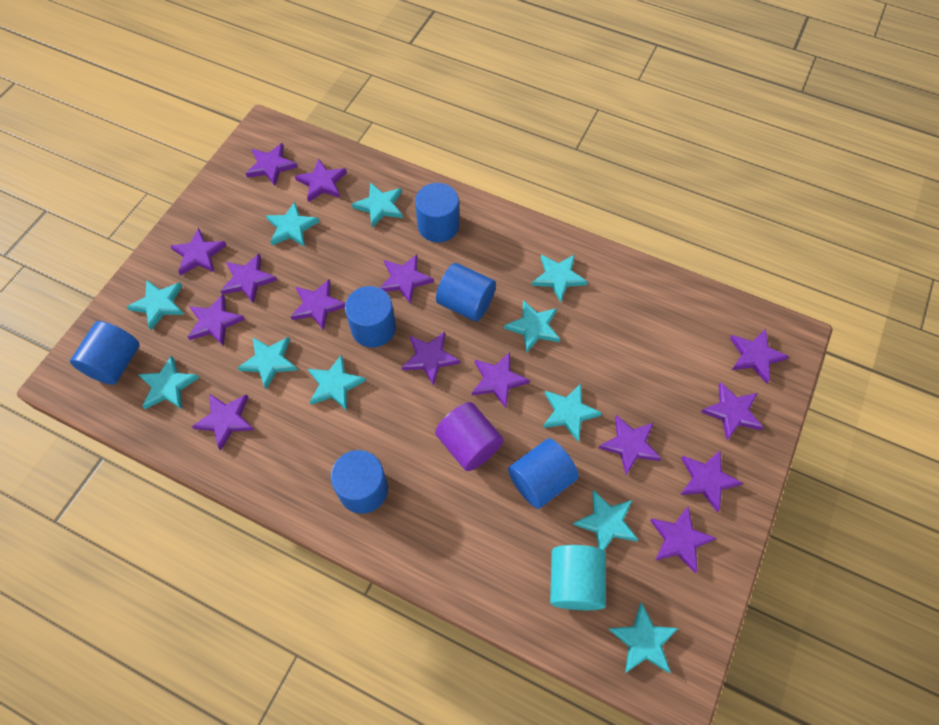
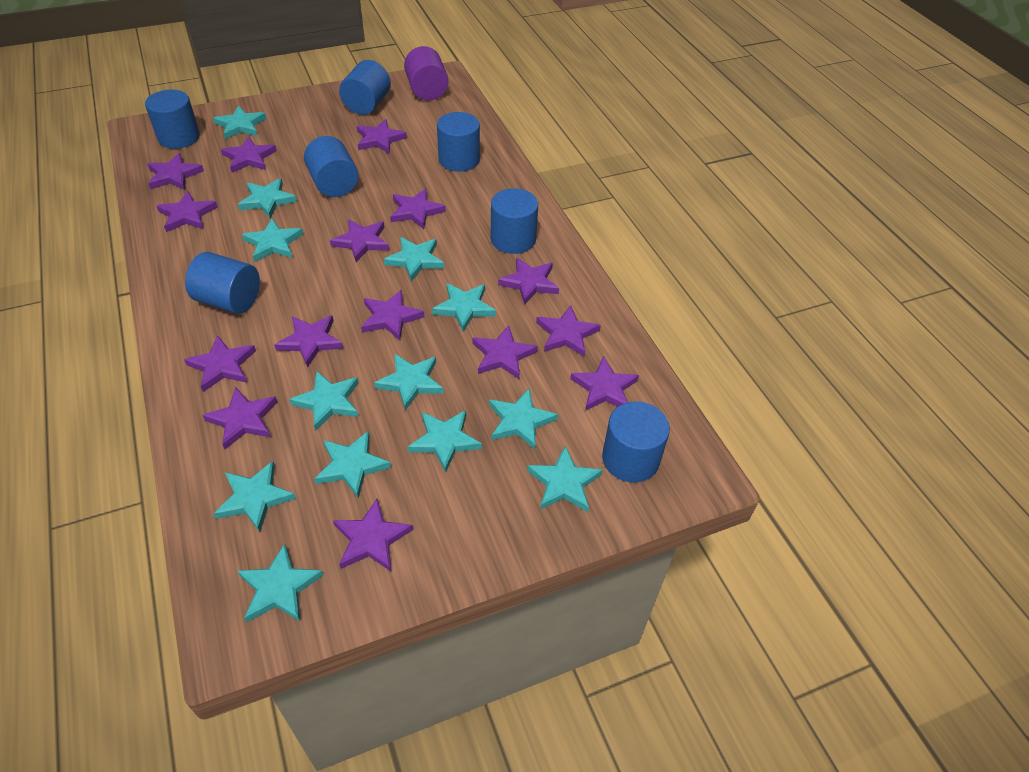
blue cylinder: [70,321,140,385] [331,450,388,514] [345,286,396,348] [415,183,459,242] [436,263,496,322] [508,439,579,509] = 6 -> [145,89,200,149] [185,252,260,314] [304,136,359,197] [339,60,391,115] [437,112,480,172] [491,188,538,254] [602,401,670,482] = 7
turquoise cylinder: [550,545,606,610] = 1 -> none = 0
turquoise star: [127,280,184,330] [138,355,199,409] [237,337,297,389] [266,202,319,247] [308,354,366,411] [352,182,403,228] [504,300,560,352] [532,255,588,303] [543,384,602,441] [573,490,639,550] [608,602,679,673] = 11 -> [213,106,267,139] [214,461,296,532] [238,178,297,218] [238,544,323,623] [242,219,303,262] [289,371,359,431] [314,431,391,498] [374,354,444,411] [384,237,444,281] [408,410,482,473] [432,283,496,332] [489,389,558,449] [527,446,603,512] = 13

